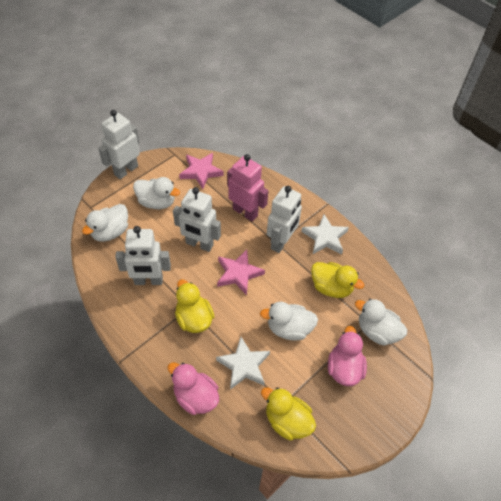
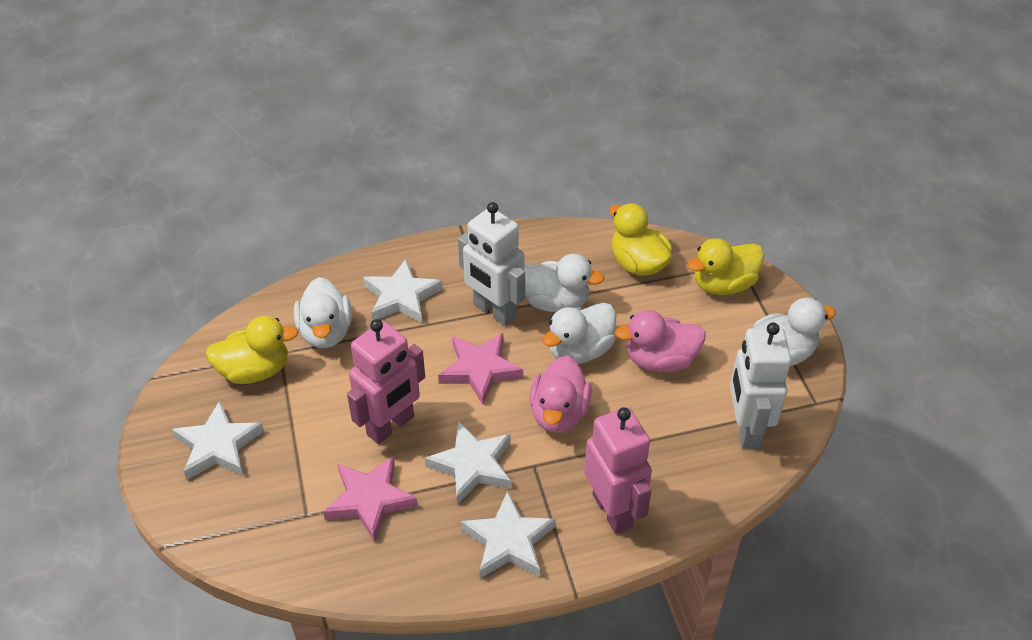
pink robot: [227,154,268,221] = 1 -> [347,319,425,444] [584,407,652,534] = 2
white robot: [98,110,140,179] [115,226,171,285] [173,187,221,252] [267,186,302,253] = 4 -> [458,202,525,326] [730,322,791,449] = 2
white star: [216,337,270,390] [301,214,349,254] = 2 -> [172,401,264,480] [363,259,443,323] [425,421,511,504] [461,491,556,578] = 4

